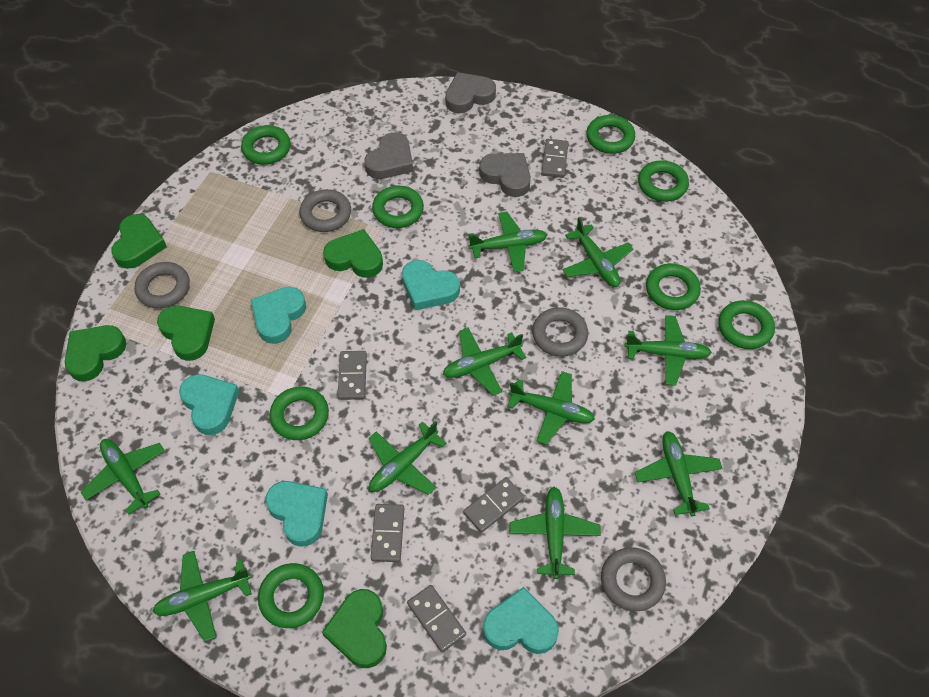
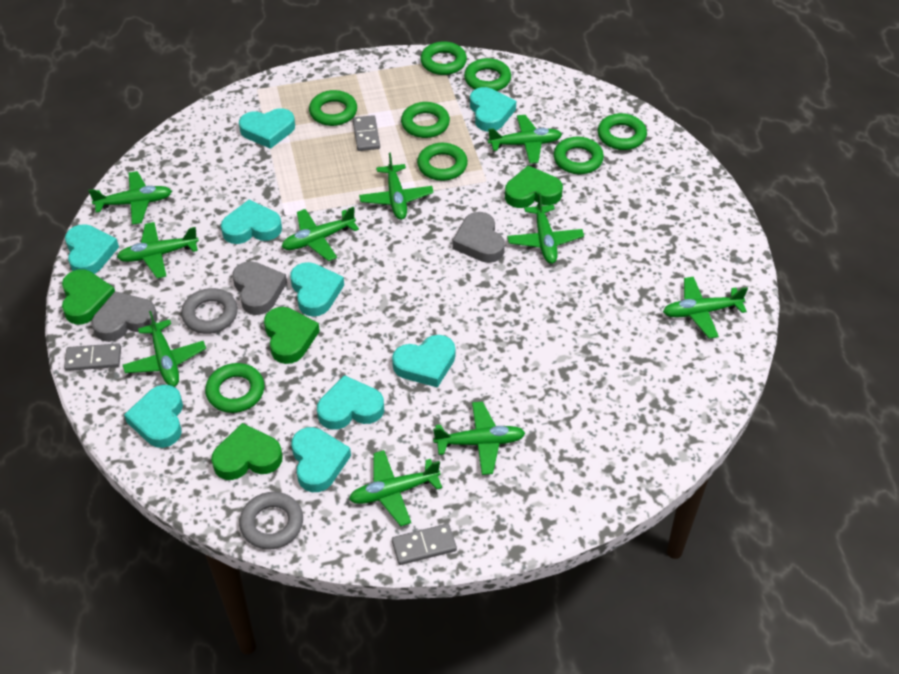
green heart: [65,325,126,381] [111,214,167,269] [157,306,215,361] [322,589,387,668] [323,229,383,278] = 5 -> [62,269,115,324] [211,423,283,480] [264,307,320,364] [505,165,563,208] = 4
grey domino: [338,351,367,400] [371,504,404,562] [407,585,466,652] [463,477,525,533] [541,139,569,178] = 5 -> [64,343,121,371] [353,115,380,151] [392,524,457,565] = 3
grey ring: [135,262,190,309] [299,189,351,232] [532,307,588,357] [601,547,666,611] = 4 -> [181,288,238,334] [239,492,303,550] = 2
turquoise heart: [179,374,240,435] [251,287,306,344] [265,481,328,547] [402,260,460,310] [483,587,559,654] = 5 -> [65,224,119,274] [124,385,183,448] [221,200,282,244] [239,108,295,149] [290,262,344,317] [291,427,351,492] [317,375,384,430] [392,335,455,388] [470,87,516,132] = 9

